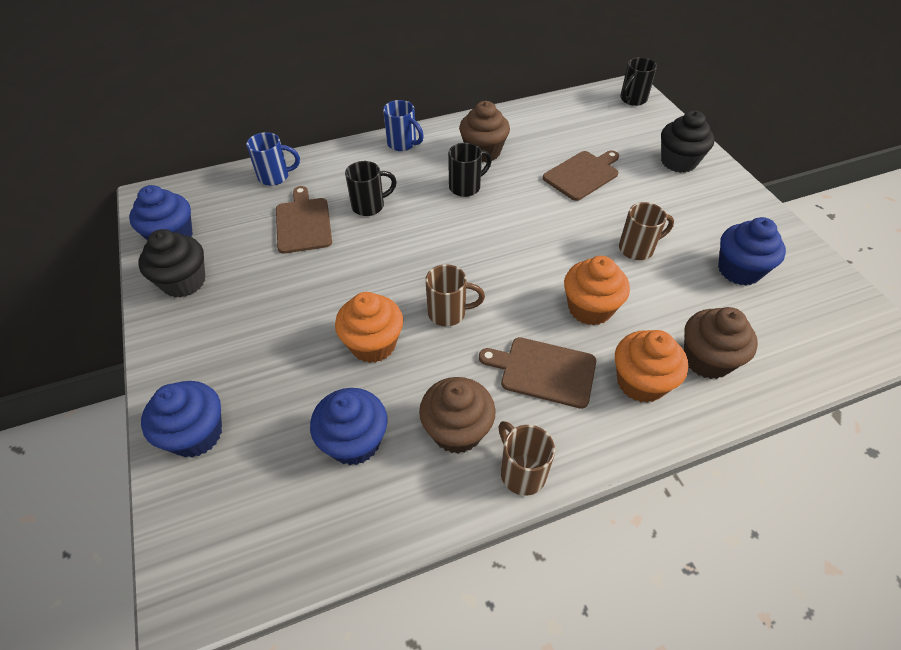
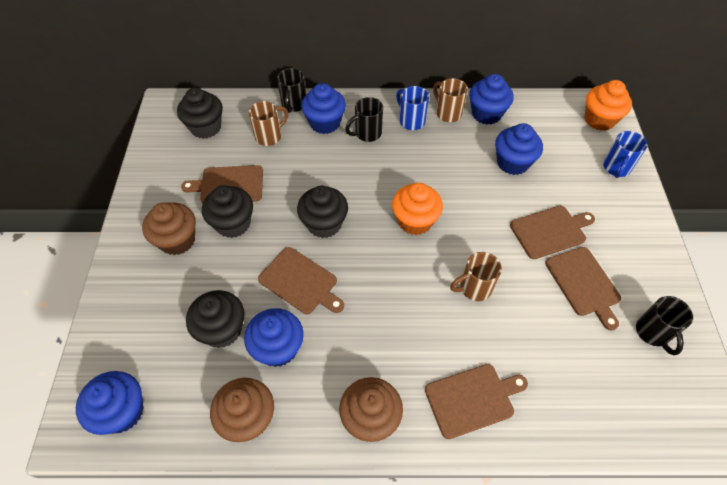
black cupcake: [138,229,205,298] [661,110,715,173] = 2 -> [177,88,223,139] [186,290,245,348] [202,185,253,238] [297,186,348,238] = 4
blue cupcake: [129,185,193,240] [141,381,222,457] [310,388,388,465] [718,217,786,286] = 4 -> [76,371,144,435] [244,308,304,367] [301,83,346,134] [469,74,514,125] [495,123,543,175] = 5
brown cutting board: [276,186,332,254] [479,337,596,409] [543,150,619,201] = 3 -> [181,165,263,203] [258,247,344,314] [425,364,528,439] [510,205,595,259] [545,247,621,331] = 5
orange cupcake: [335,292,403,363] [564,256,630,326] [615,330,688,403] = 3 -> [392,183,443,235] [585,80,632,131] = 2

